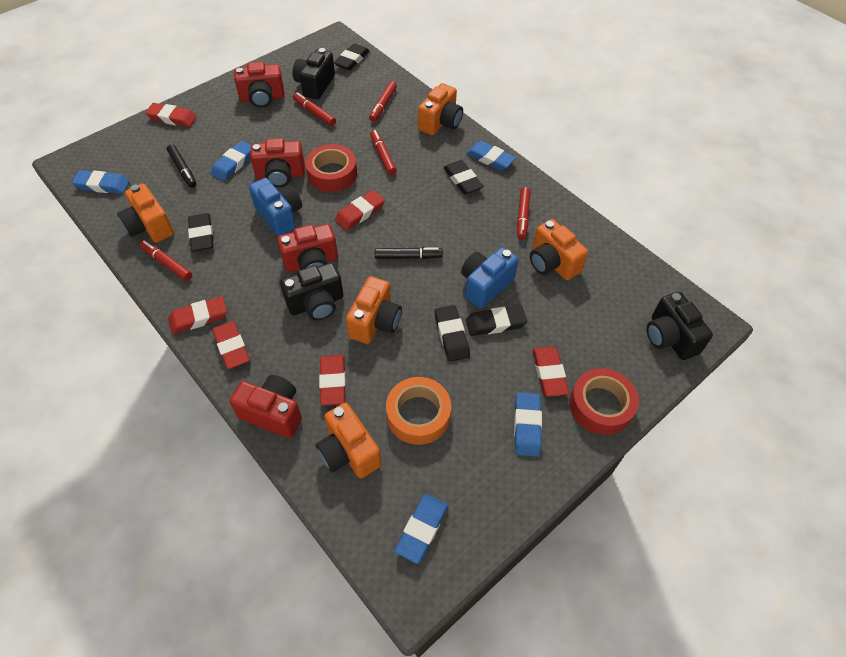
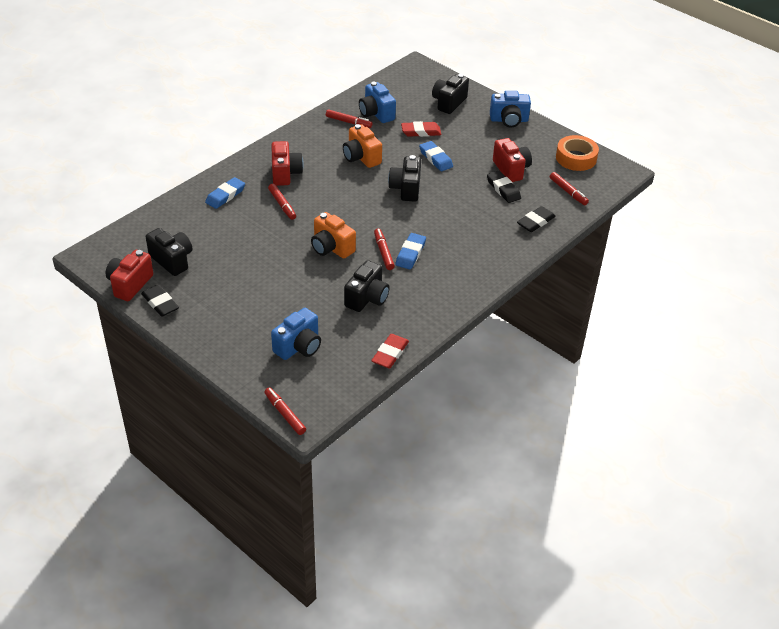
black camera: [280,263,343,320] [292,48,335,100] [646,292,713,360] = 3 -> [146,228,192,276] [344,260,390,312] [388,155,421,202] [432,74,469,114] = 4
black eraser: [188,213,214,251] [334,43,369,70] [434,305,470,362] [443,160,484,194] [466,305,527,336] = 5 -> [141,285,179,317] [487,171,521,203] [517,206,556,232] = 3
black marker: [167,144,197,188] [375,247,443,259] = 2 -> none = 0
blue camera: [249,178,302,236] [461,247,519,309] = 2 -> [271,308,321,360] [359,82,396,123] [490,91,531,127] = 3
blue eraser: [72,170,130,194] [211,141,251,181] [395,494,448,564] [466,141,516,171] [514,392,542,457] = 5 -> [205,177,245,209] [395,233,426,269] [419,141,453,171] = 3
orange camera: [117,183,174,243] [316,403,381,478] [346,276,402,344] [418,83,463,135] [530,219,588,280] = 5 -> [311,212,356,259] [343,124,382,168] = 2
red camera: [230,375,302,439] [234,62,284,108] [250,138,305,187] [277,224,338,272] = 4 -> [105,250,153,301] [271,141,304,186] [493,138,532,182] = 3
red eraser: [145,103,197,127] [168,296,227,334] [212,321,250,369] [319,355,346,406] [335,190,385,231] [532,347,569,397] = 6 -> [371,334,409,369] [401,121,441,137] = 2
red tape: [305,144,357,192] [570,368,639,435] = 2 -> none = 0

